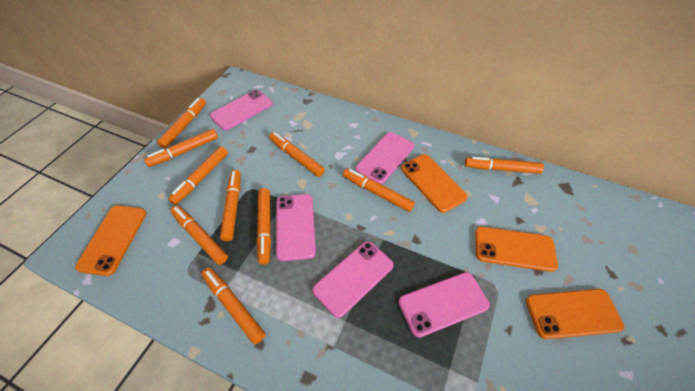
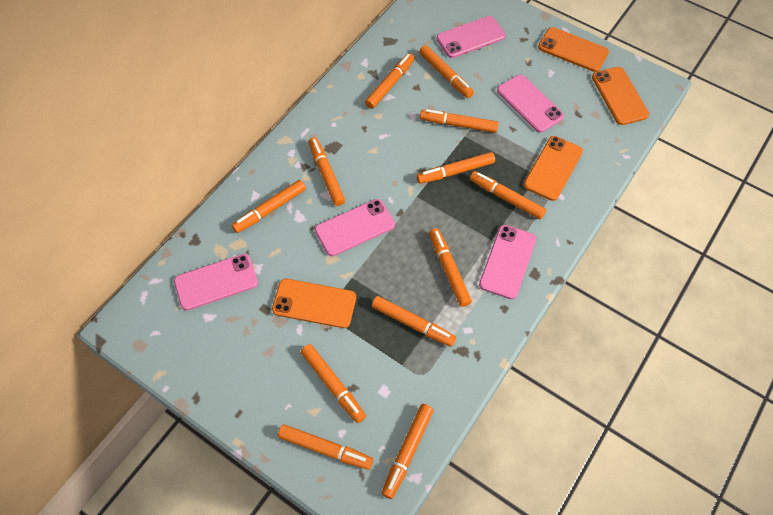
orange marker: [144,129,218,167] [157,98,206,148] [168,146,228,205] [171,205,228,265] [202,267,265,344] [220,170,241,241] [257,188,271,265] [269,132,325,177] [343,168,415,212] [465,157,544,174] = 10 -> [232,180,306,233] [278,424,373,470] [301,344,366,423] [308,137,345,206] [365,53,415,109] [372,296,456,347] [382,404,434,499] [416,152,495,184] [419,45,474,98] [420,109,499,133] [429,228,472,307] [470,171,546,220] = 12

